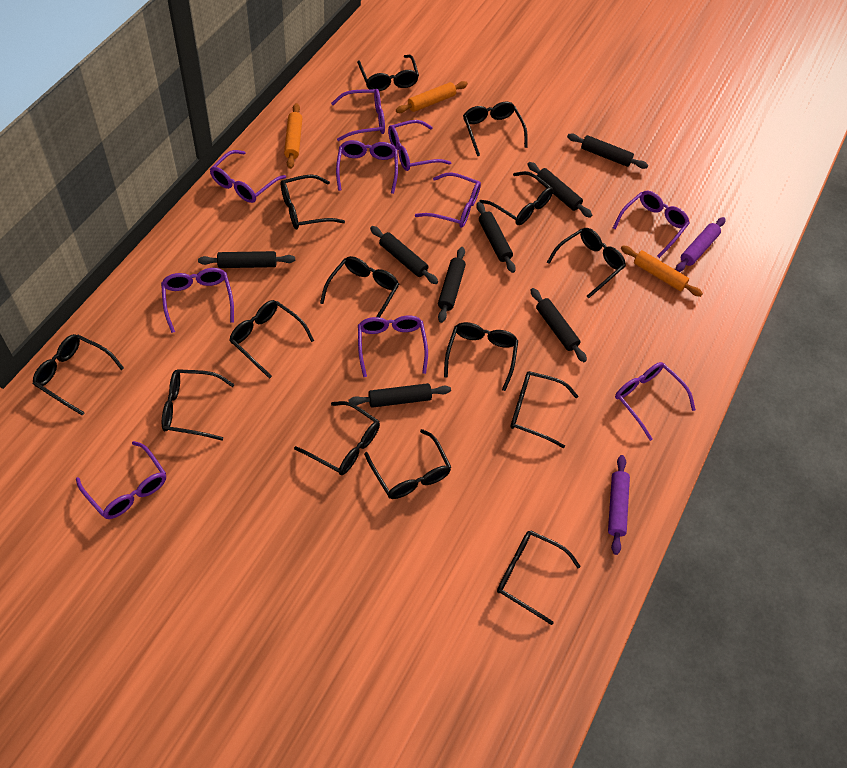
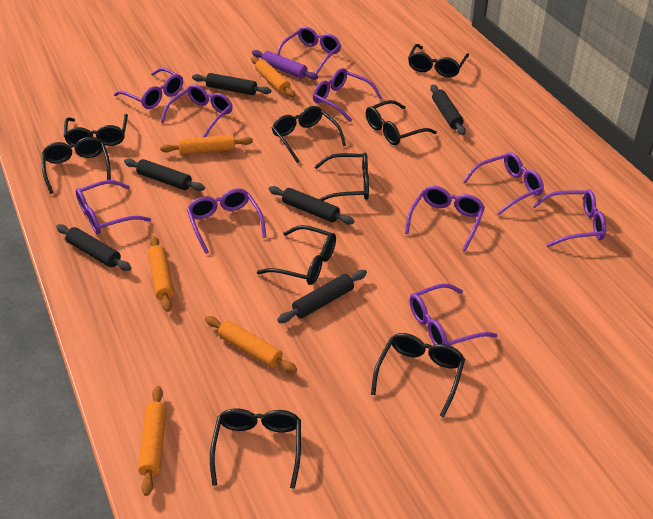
black glasses: [33,334,124,416] [162,369,235,440] [229,300,314,379] [281,174,345,229] [294,401,380,475] [320,256,399,317] [357,55,419,91] [364,429,452,499] [444,322,518,391] [463,101,528,156] [479,171,554,225] [497,530,581,625] [510,371,578,448] [546,228,626,299] = 14 -> [42,137,111,194] [64,114,128,146] [210,408,301,489] [257,225,336,285] [272,106,346,163] [314,153,369,201] [366,100,437,145] [371,333,465,417] [408,44,469,77] = 9
black rolling pin: [198,251,295,268] [349,383,451,408] [370,226,438,284] [438,247,466,323] [476,202,516,273] [527,162,592,218] [530,288,587,362] [567,133,648,169] = 8 -> [56,224,131,271] [124,159,205,191] [192,73,271,95] [269,186,354,225] [277,270,367,323] [430,84,466,135] = 6
orange rolling pin: [284,103,303,169] [396,81,468,113] [621,246,703,297] = 3 -> [138,386,166,496] [148,236,174,312] [160,135,253,155] [205,316,297,373] [251,56,295,97] = 5
purple rolling pin: [608,455,630,555] [676,217,725,272] = 2 -> [252,50,318,80] = 1

